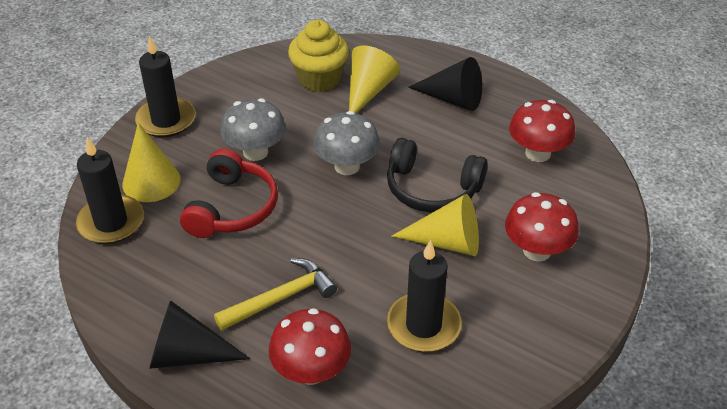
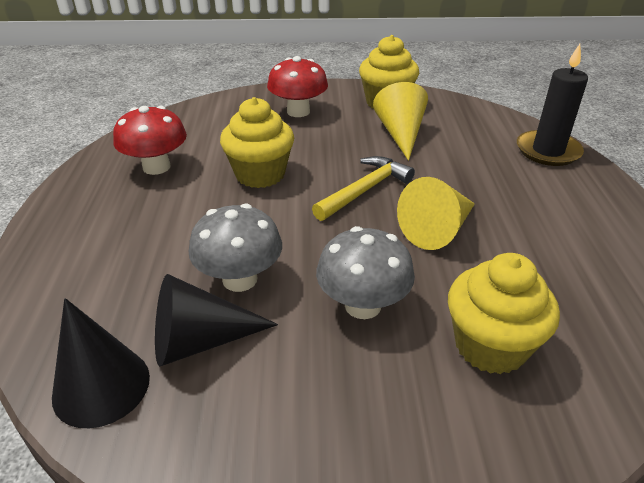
black candle: [76,137,144,244] [135,35,196,137] [387,240,462,352] = 3 -> [517,44,588,166] = 1
black headphones: [387,138,488,213] = 1 -> none = 0
red headphones: [180,148,278,238] = 1 -> none = 0
red mushroom: [269,308,351,385] [505,192,579,262] [509,100,576,162] = 3 -> [113,106,187,175] [267,56,328,117] = 2
yellow cone: [122,123,181,202] [349,46,400,113] [391,194,479,256] = 3 -> [373,82,428,161] [397,177,475,250] = 2
yellow cupcake: [288,20,349,92] = 1 -> [220,97,294,188] [359,35,419,108] [448,253,560,374] = 3

